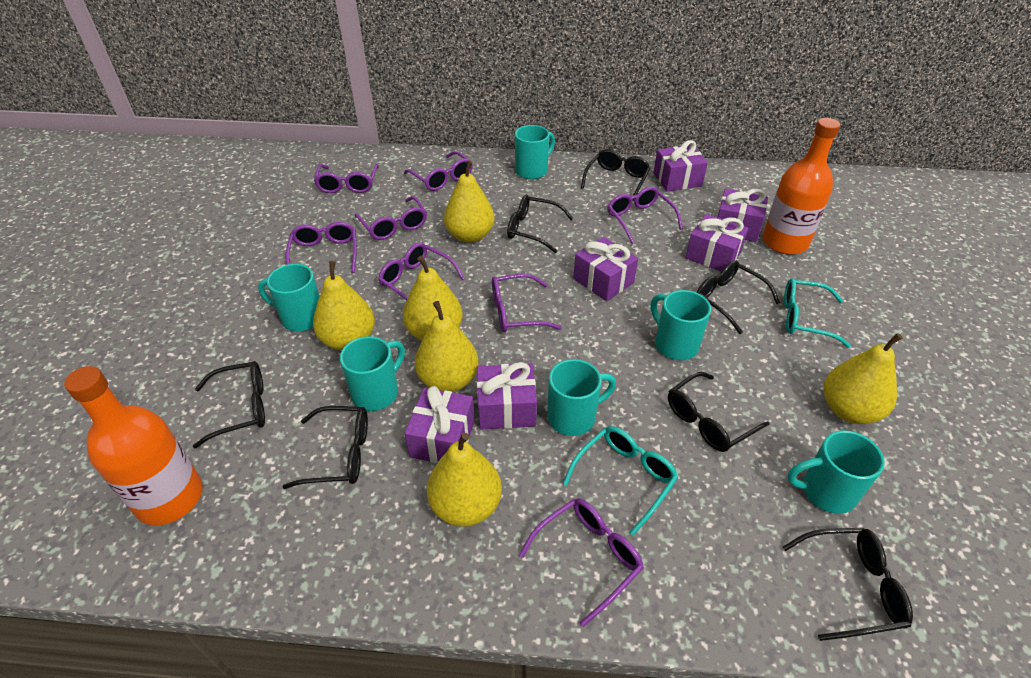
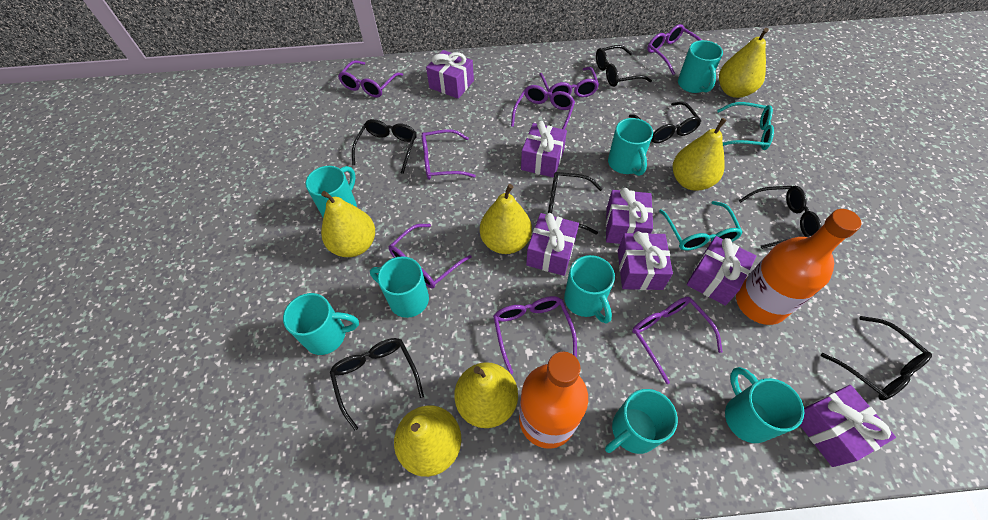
purple gift: [405,386,475,463] [477,362,537,429] [573,237,638,301] [653,140,708,192] [685,214,748,271] [717,188,768,242] = 6 -> [426,50,474,99] [521,121,567,178] [526,213,579,276] [606,188,653,244] [618,231,673,290] [687,236,756,306] [800,385,896,467] = 7
turquoise mug: [258,264,320,331] [340,336,405,411] [515,125,555,179] [547,359,616,436] [651,290,711,360] [787,430,885,514] = 6 -> [283,293,359,355] [305,166,357,217] [370,256,429,318] [564,255,615,324] [605,389,678,454] [608,118,653,176] [678,40,723,93] [725,367,804,443] = 8

